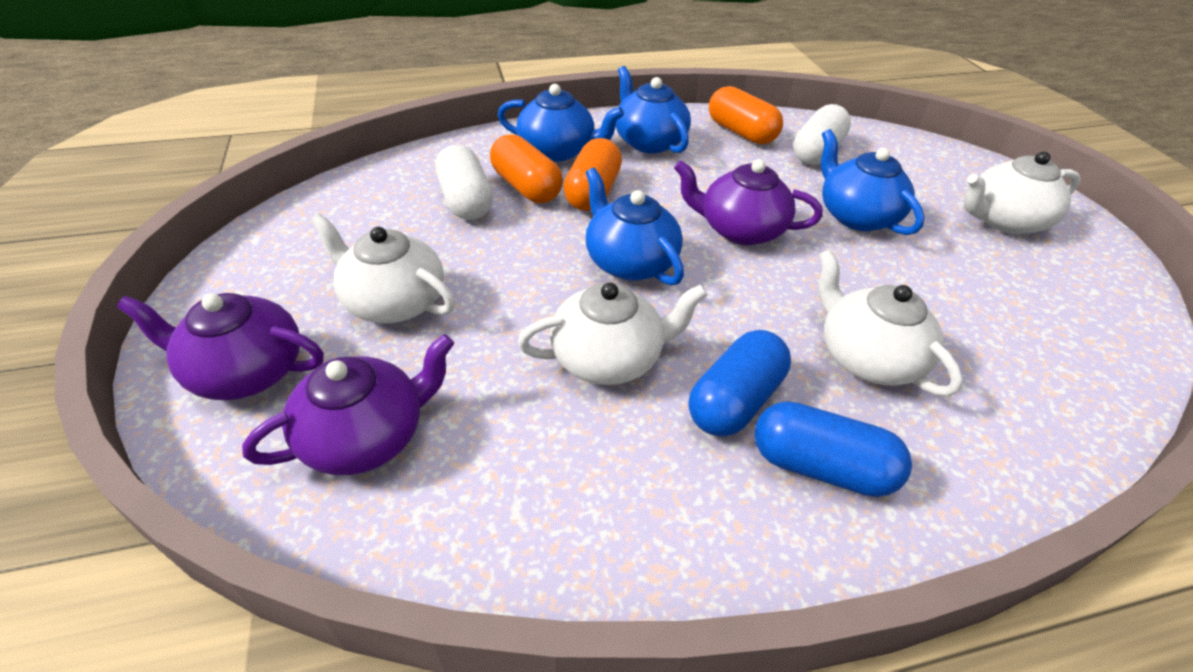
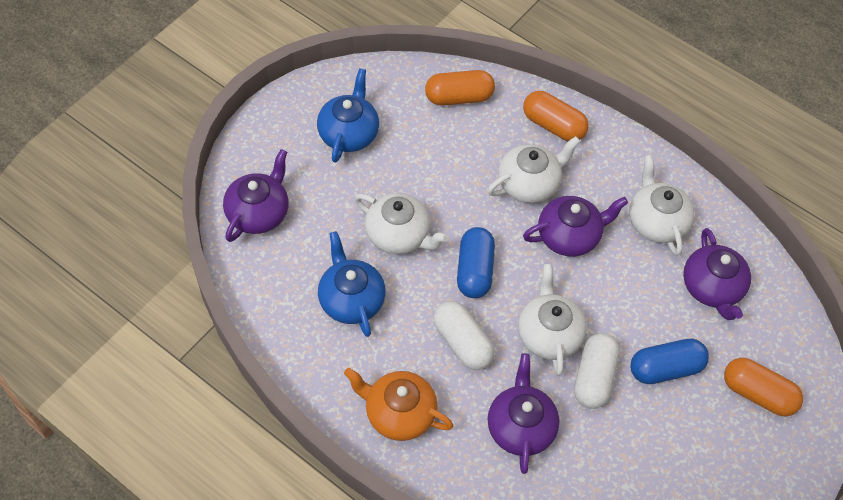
blue teapot: [498,84,624,162] [586,168,684,286] [616,66,691,154] [821,129,925,235] = 4 -> [317,68,379,163] [318,231,386,337] = 2
orange teapot: none = 0 -> [344,368,453,441] = 1
purple teapot: [117,293,324,400] [242,334,454,475] [674,159,823,245] = 3 -> [223,149,289,242] [488,353,560,474] [523,196,628,257] [683,228,751,320] = 4

